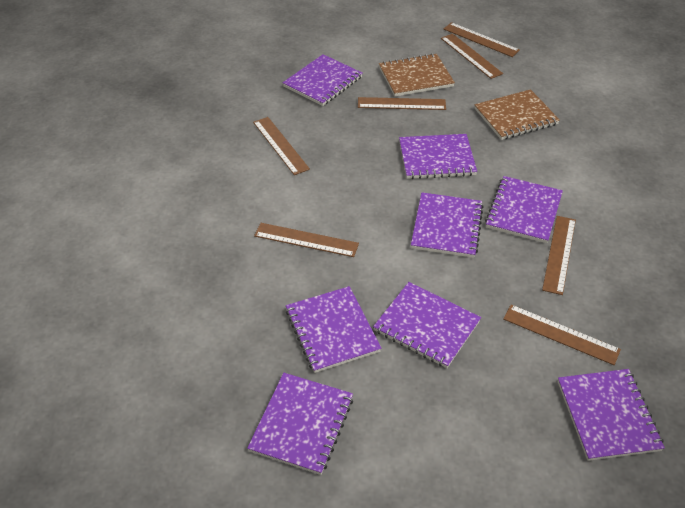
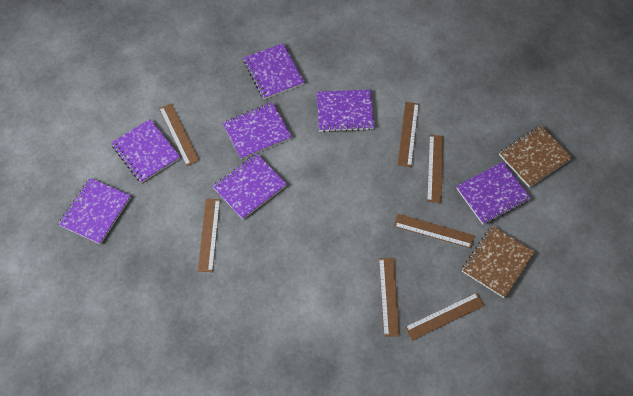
purple notebook: [247,373,353,475] [283,54,363,106] [286,286,382,373] [373,282,481,368] [399,134,477,179] [411,192,483,258] [485,176,563,243] [558,369,665,461] = 8 -> [58,178,131,244] [111,119,180,183] [213,154,287,219] [223,102,292,160] [243,43,304,99] [317,90,374,132] [456,162,531,225] = 7

